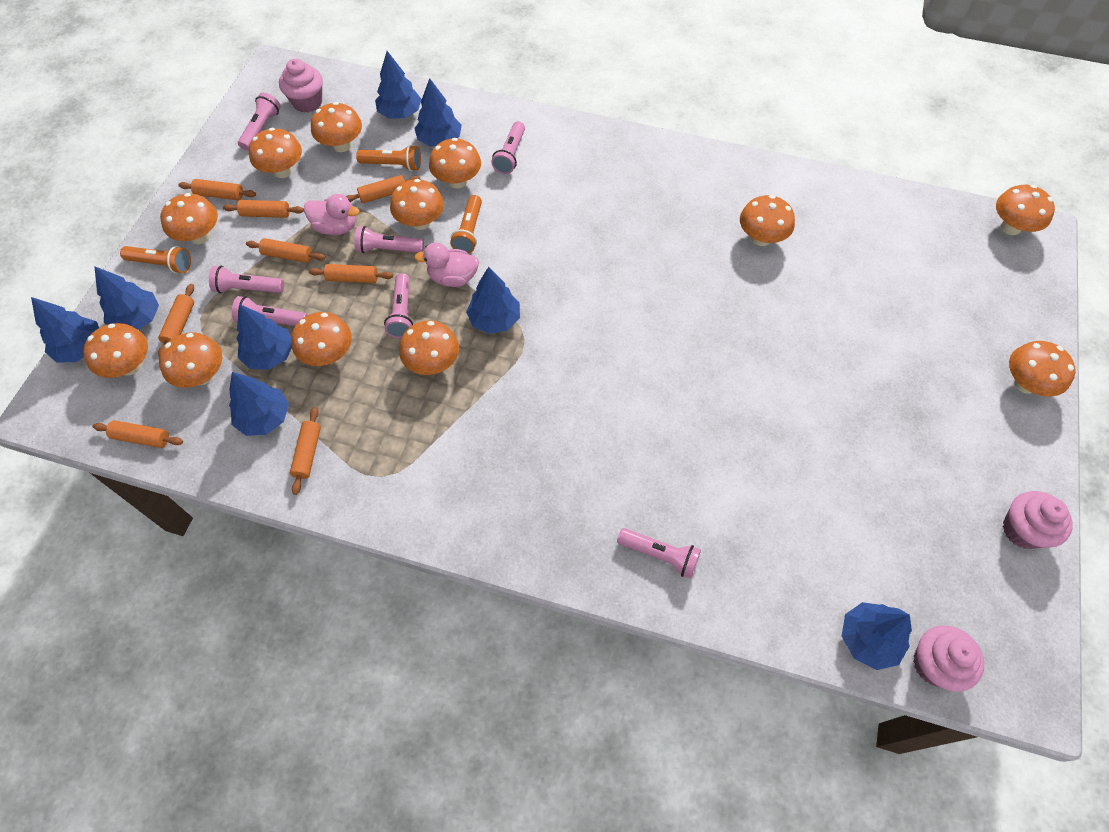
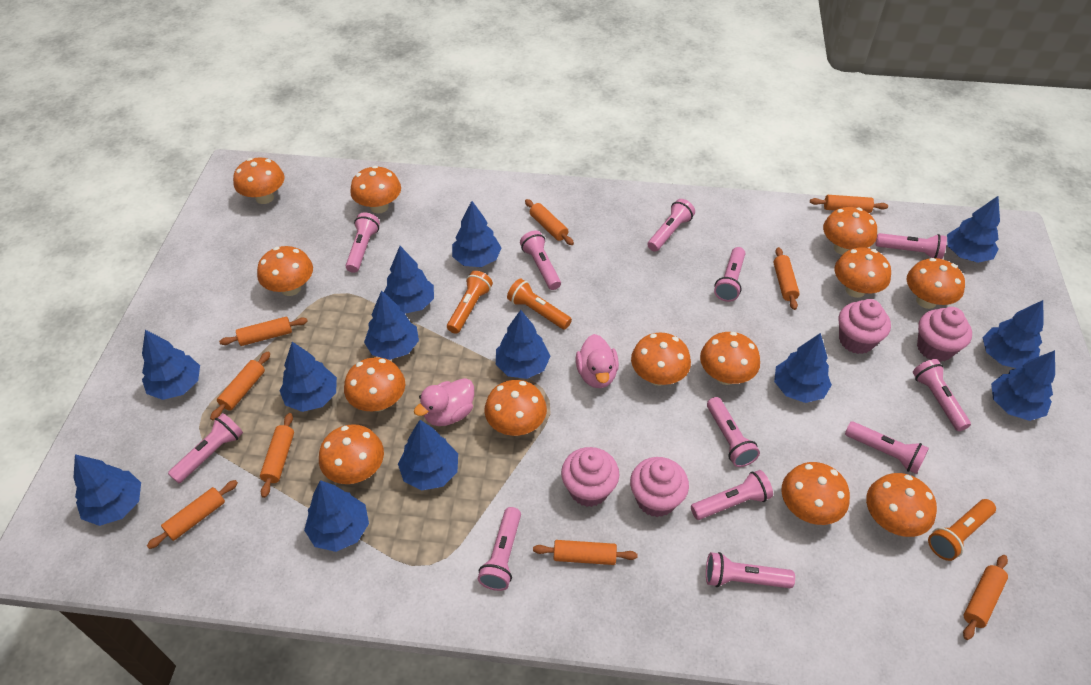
blue tree: [31,297,99,363] [94,266,159,330] [229,372,289,436] [237,304,292,370] [375,51,422,119] [414,78,462,147] [466,267,520,334] [841,602,912,670] = 8 -> [73,454,141,526] [142,330,200,400] [280,342,337,412] [304,480,369,552] [364,290,419,360] [384,246,434,314] [398,420,458,491] [452,201,501,267] [496,310,550,379] [774,333,832,403] [947,196,1000,263] [982,300,1044,368] [991,350,1055,421] = 13
orange mushroom: [83,323,148,378] [159,332,222,388] [160,193,218,244] [249,128,302,178] [291,312,352,366] [311,102,362,152] [390,179,444,230] [399,320,459,375] [429,138,481,189] [740,195,795,246] [996,185,1055,235] [1009,341,1076,397] = 12 -> [233,157,285,204] [257,246,313,296] [319,424,384,484] [344,357,405,412] [350,166,401,214] [484,380,547,436] [631,333,691,386] [700,332,760,385] [781,462,850,525] [823,207,877,255] [835,248,891,298] [866,473,937,537] [907,258,965,309] = 13
orange rolling pin: [93,420,183,448] [158,284,194,356] [178,179,256,200] [223,200,304,218] [246,238,326,263] [290,407,321,495] [309,264,393,283] [346,175,421,203] = 8 -> [147,480,238,549] [210,352,270,420] [219,317,308,346] [260,413,294,498] [525,199,574,245] [533,540,638,565] [773,247,800,310] [810,195,888,213] [963,555,1008,640] = 9
pink cupcake: [279,59,323,113] [913,626,984,692] [1003,491,1073,549] = 3 -> [561,447,619,507] [630,457,689,517] [839,299,891,354] [917,307,972,362] = 4
pink flashlight: [209,266,284,293] [232,296,307,326] [238,93,281,150] [354,226,424,253] [384,273,413,338] [491,121,525,174] [617,528,701,579] = 7 -> [168,413,243,483] [346,212,380,273] [478,507,521,591] [520,231,561,290] [647,199,695,252] [691,470,773,520] [706,552,795,588] [707,397,760,467] [714,247,745,302] [845,421,929,474] [875,233,947,259] [913,359,971,431] = 12

